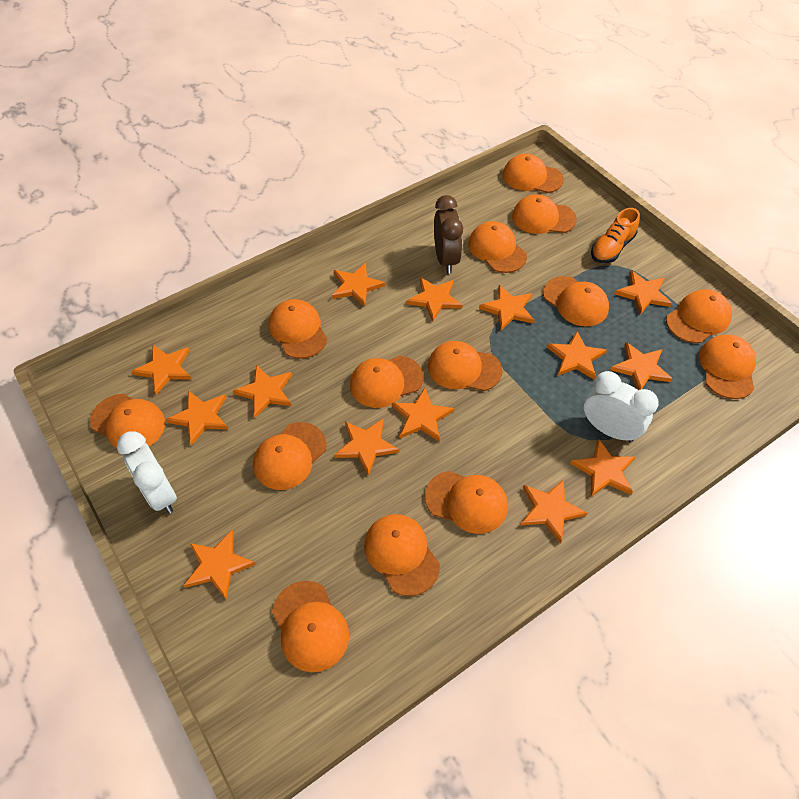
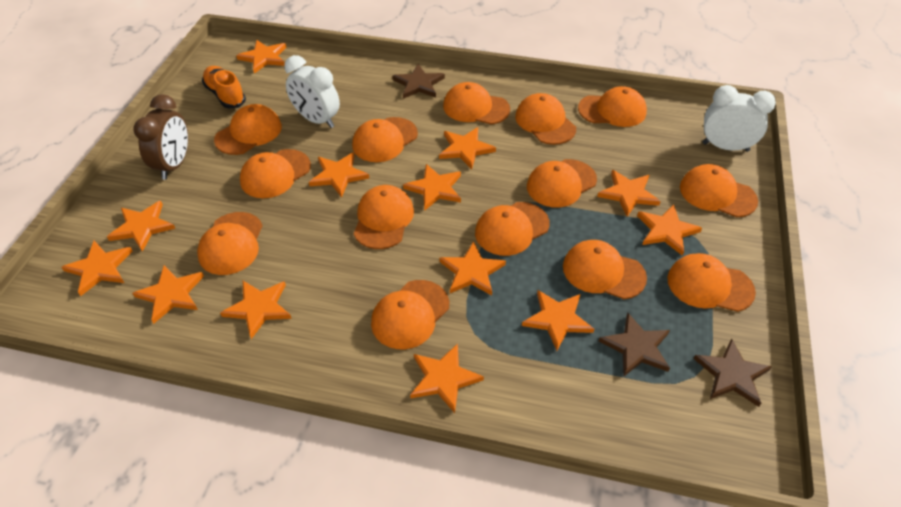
brown star: none = 0 -> [392,64,445,99] [599,313,670,376] [694,338,772,407] = 3
orange star: [131,345,192,395] [166,391,229,446] [184,530,256,600] [233,365,292,418] [332,263,385,307] [334,418,399,476] [392,388,454,441] [406,277,463,322] [479,285,534,331] [520,479,588,544] [547,331,607,380] [570,438,635,497] [610,342,673,390] [615,270,672,315] = 14 -> [61,241,133,296] [107,201,176,252] [132,265,204,324] [220,281,292,339] [236,40,286,74] [309,152,370,198] [403,164,461,211] [410,344,484,413] [439,127,496,169] [439,241,506,295] [522,290,594,351] [597,170,661,217] [637,204,702,256] = 13

